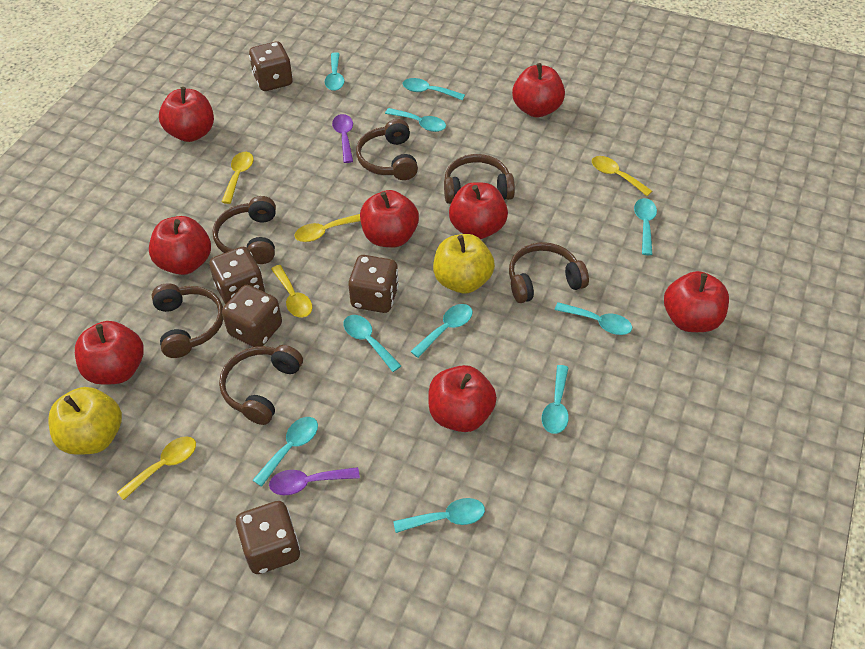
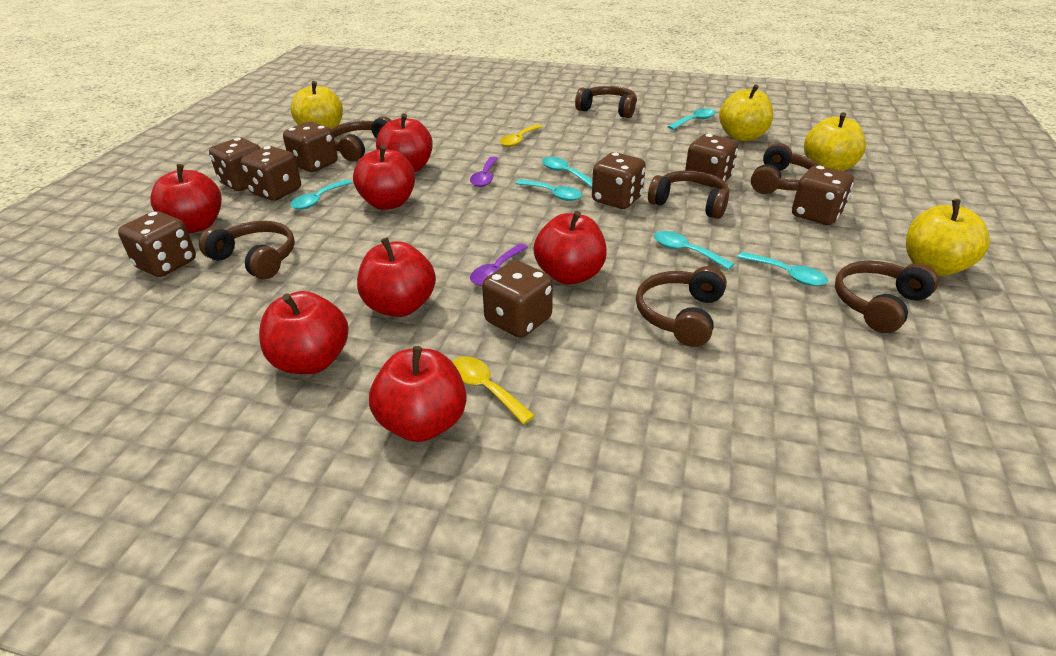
brown dice: [209,247,265,304] [222,285,282,347] [236,501,300,574] [249,41,293,91] [348,255,399,313] = 5 -> [118,211,196,277] [209,138,261,191] [240,146,301,201] [283,121,338,172] [482,260,553,338] [592,152,646,209] [685,134,738,188] [792,165,854,225] = 8
brown headphones: [152,283,223,358] [213,196,276,264] [219,345,303,425] [356,119,418,180] [444,154,515,204] [509,242,589,303] = 6 -> [199,221,295,280] [331,116,392,162] [575,86,637,118] [636,266,727,347] [648,170,729,219] [751,143,819,194] [835,261,939,333] = 7
red apple: [75,321,144,385] [149,216,211,275] [159,87,214,142] [360,190,419,248] [428,365,497,432] [449,182,508,239] [512,63,565,118] [664,271,729,332] = 8 -> [150,164,222,233] [259,291,349,374] [353,145,415,210] [357,237,436,317] [369,346,467,442] [376,113,433,172] [533,211,607,285] = 7
turquoise spoon: [253,417,318,487] [325,52,344,91] [343,315,401,372] [385,108,446,132] [393,498,485,533] [403,78,465,100] [410,304,473,358] [542,365,569,434] [555,302,632,335] [634,198,657,255] = 10 -> [290,179,353,210] [515,179,582,201] [542,157,593,187] [654,231,734,270] [667,108,716,130] [737,252,828,286] = 6
yellow apple: [48,387,122,455] [433,234,495,293] = 2 -> [291,81,343,129] [719,85,773,141] [804,112,866,171] [906,199,990,276] = 4
yellow spoon: [117,436,196,500] [221,152,254,204] [271,265,312,318] [294,214,360,242] [592,156,652,196] = 5 -> [452,356,535,424] [500,124,542,147] = 2

